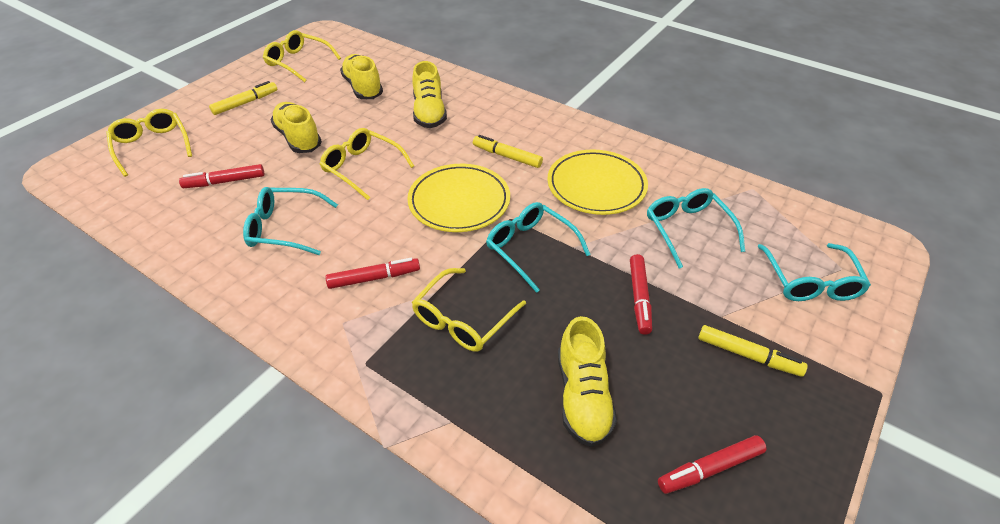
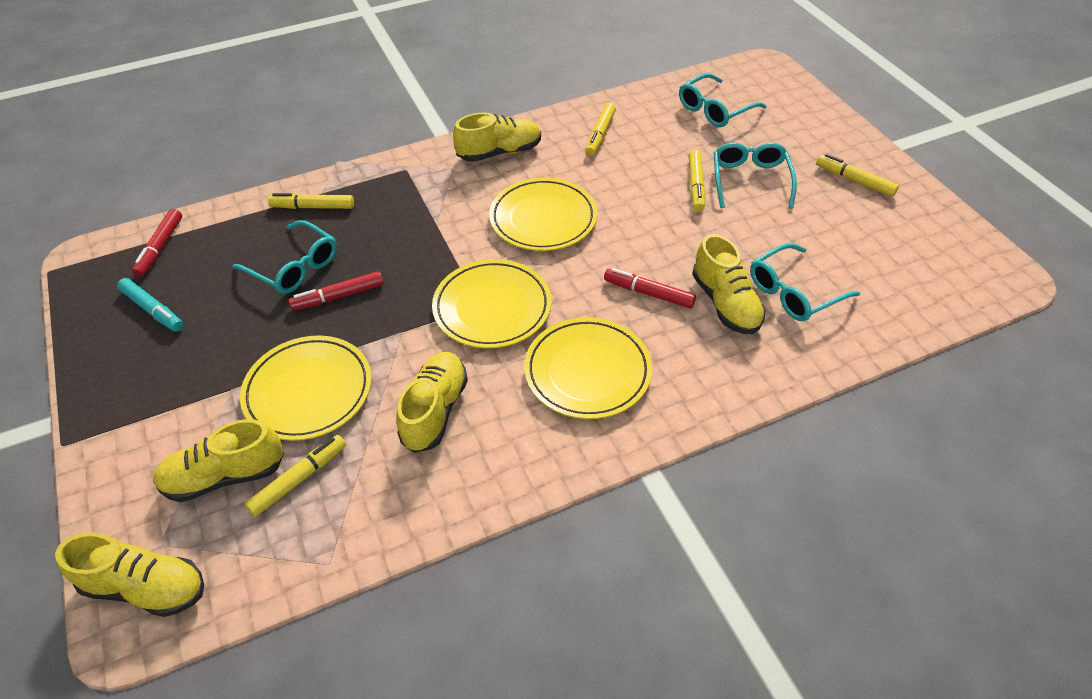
red marker: [179,164,264,188] [325,258,420,289] [630,254,652,335] [658,435,767,494] = 4 -> [132,209,182,277] [288,271,383,311] [604,268,696,308] = 3
turquoise marker: none = 0 -> [117,278,183,332] = 1
yellow glasses: [106,109,192,177] [263,30,341,82] [320,128,414,200] [412,268,526,352] = 4 -> none = 0
yellow marker: [209,81,277,115] [473,135,543,168] [698,325,808,377] = 3 -> [245,435,346,517] [268,193,354,209] [585,103,616,156] [688,150,705,212] [816,154,899,197] = 5
yellow plate: [407,164,510,232] [547,150,648,215] = 2 -> [240,335,372,441] [432,259,552,348] [489,178,597,251] [524,317,652,419] = 4
yellow shoe: [271,102,322,153] [340,54,383,99] [412,61,447,128] [558,316,617,447] = 4 -> [55,533,204,617] [153,419,284,502] [397,352,468,453] [453,113,541,162] [692,234,766,334] = 5

